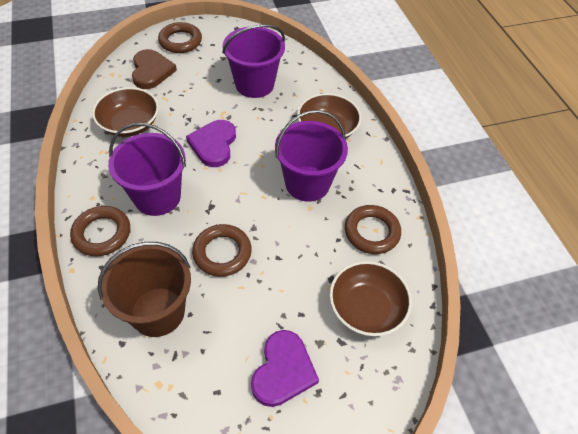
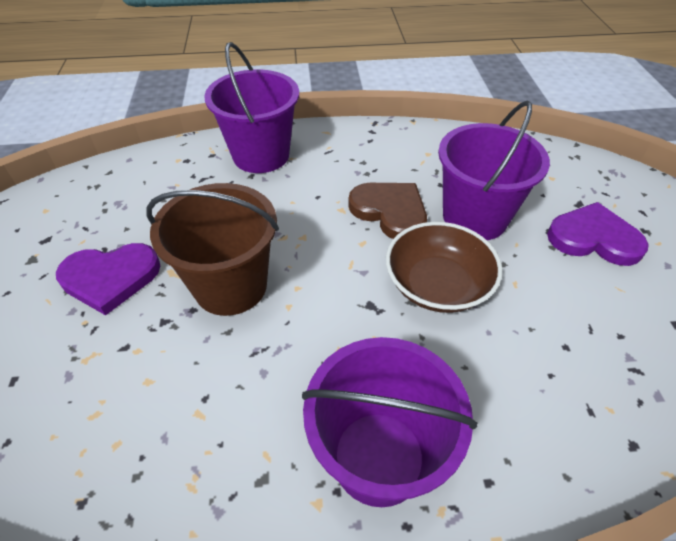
brown bowl: [92,87,159,137] [297,93,361,138] [329,261,412,336] = 3 -> [386,222,502,313] = 1
brown ring: [70,206,130,256] [158,22,202,53] [192,224,252,277] [345,205,401,254] = 4 -> none = 0

